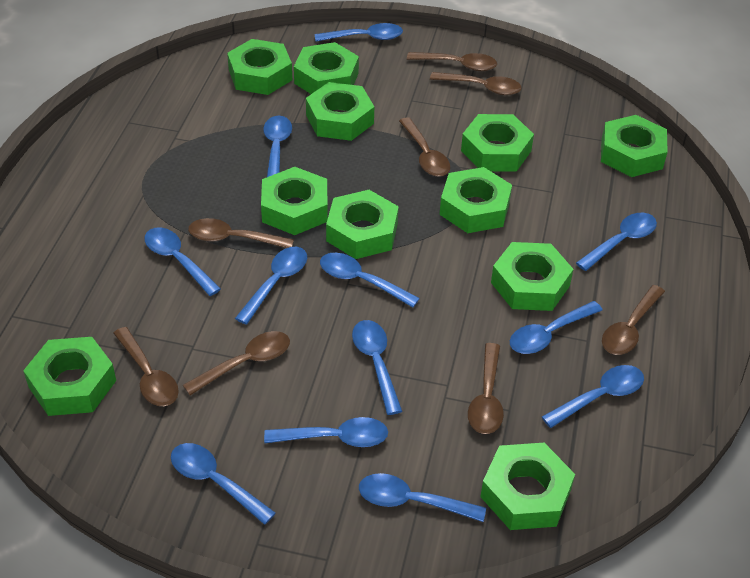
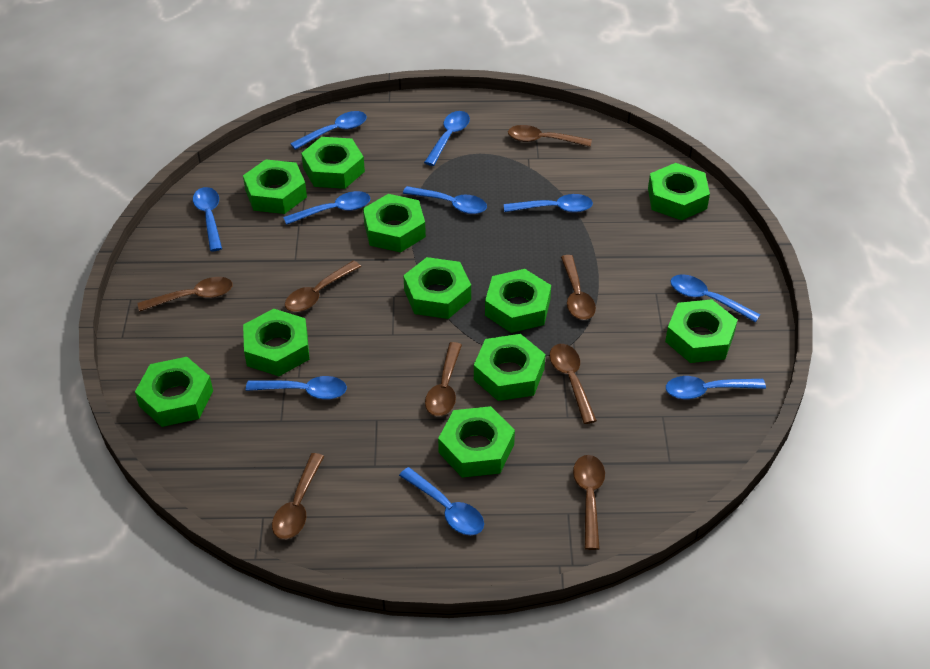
blue spoon: [144,227,221,296] [171,443,276,525] [235,247,307,324] [263,116,292,177] [264,417,388,447] [315,23,403,42] [320,253,420,307] [352,320,402,415] [359,473,486,522] [510,301,603,354] [542,365,644,428] [576,213,657,271] = 12 -> [193,187,222,251] [246,376,347,400] [283,191,370,225] [290,111,367,150] [399,467,484,535] [403,186,487,214] [424,111,470,166] [504,194,593,213] [666,376,766,399] [670,274,761,323] = 10

